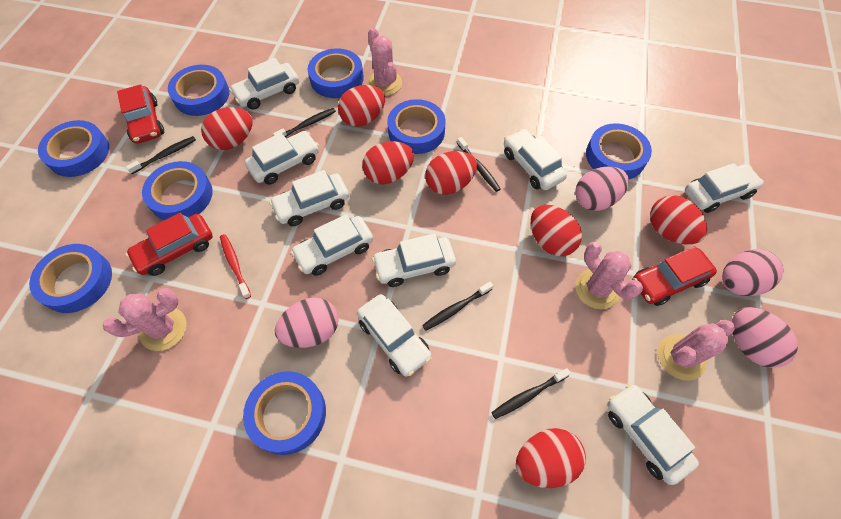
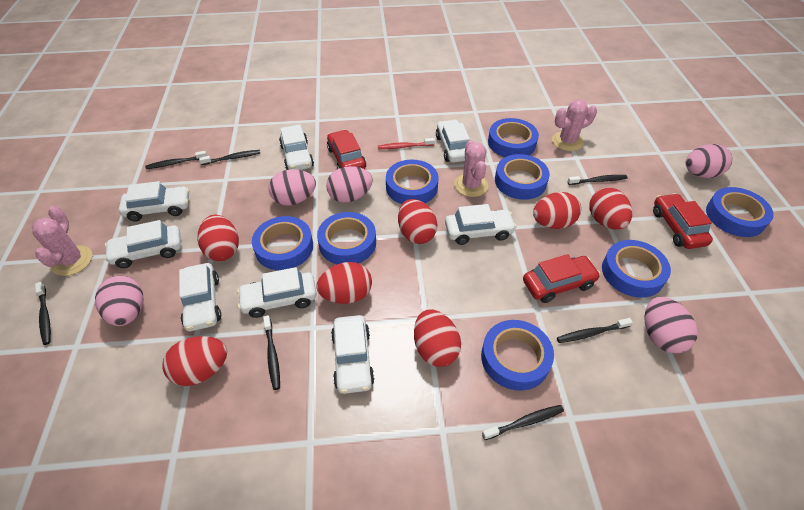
black toothbrush: [126,136,196,174] [273,108,336,137] [422,282,493,331] [457,137,501,192] [491,368,571,419] = 5 -> [35,282,51,345] [145,151,207,169] [199,150,260,165] [263,315,280,390] [482,405,564,440] [557,318,633,343] [568,175,628,185] = 7
pink cactus: [103,288,187,351] [367,28,402,96] [575,242,643,309] [658,320,735,381] = 4 -> [32,206,92,276] [454,140,489,197] [552,99,597,151] = 3
pink egg: [275,297,339,348] [575,166,629,211] [722,249,783,296] [732,307,798,368] = 4 -> [95,276,144,326] [268,169,316,206] [326,166,373,203] [644,297,698,353] [685,144,732,178] = 5
white car: [229,58,299,110] [245,131,319,185] [269,170,349,226] [291,214,373,276] [357,294,432,376] [372,234,456,287] [504,128,567,190] [607,384,699,485] [685,163,764,213] = 9 -> [104,220,181,268] [119,181,189,221] [179,263,221,331] [237,267,317,318] [279,125,314,170] [331,315,375,394] [436,119,470,163] [445,204,516,245] = 8

